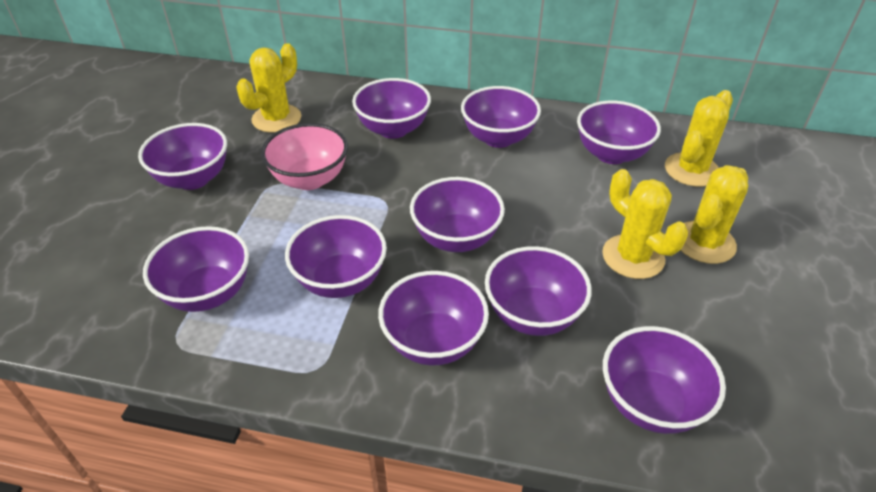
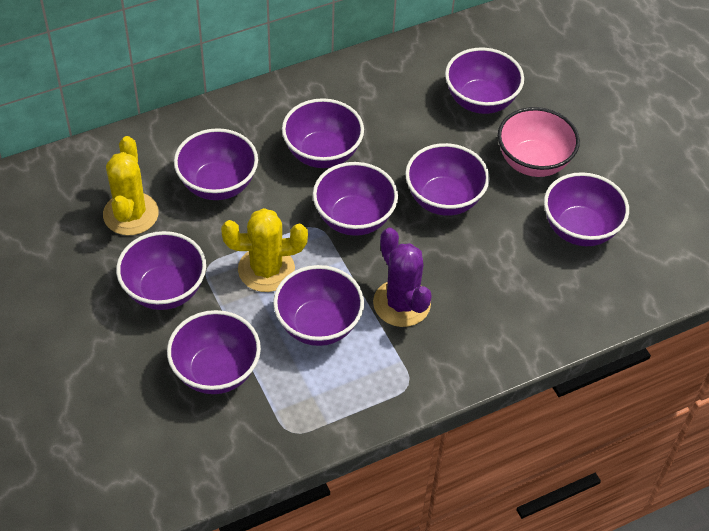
purple bowl: [138,123,227,190] [143,226,249,312] [285,215,387,298] [352,78,431,139] [378,271,489,365] [410,177,505,252] [461,86,541,148] [485,246,592,336] [577,101,661,164] [603,326,726,434] = 10 -> [116,231,206,310] [167,310,261,394] [174,128,258,200] [273,265,364,346] [282,98,364,168] [313,162,398,236] [405,143,490,216] [445,48,524,114] [544,172,629,246] = 9
purple cactus: none = 0 -> [373,228,432,327] = 1
yellow cactus: [236,43,301,133] [602,169,688,279] [665,90,733,187] [681,165,748,264] = 4 -> [103,136,159,236] [221,208,308,292] = 2

